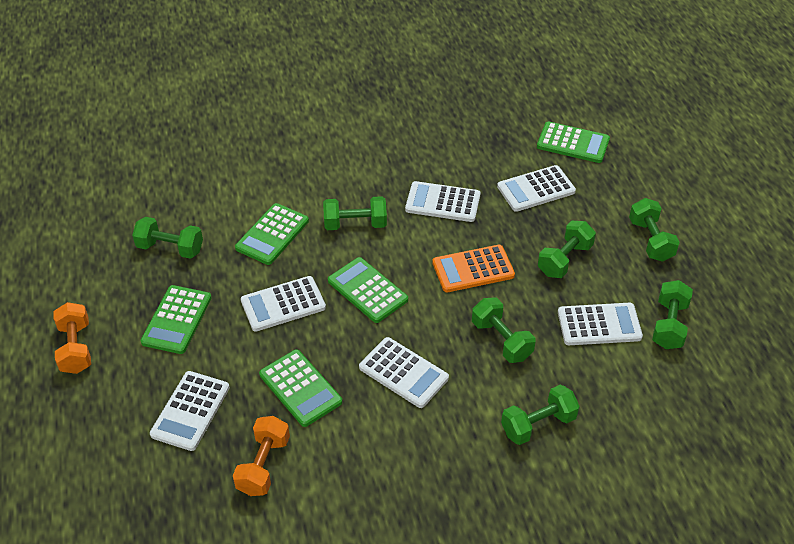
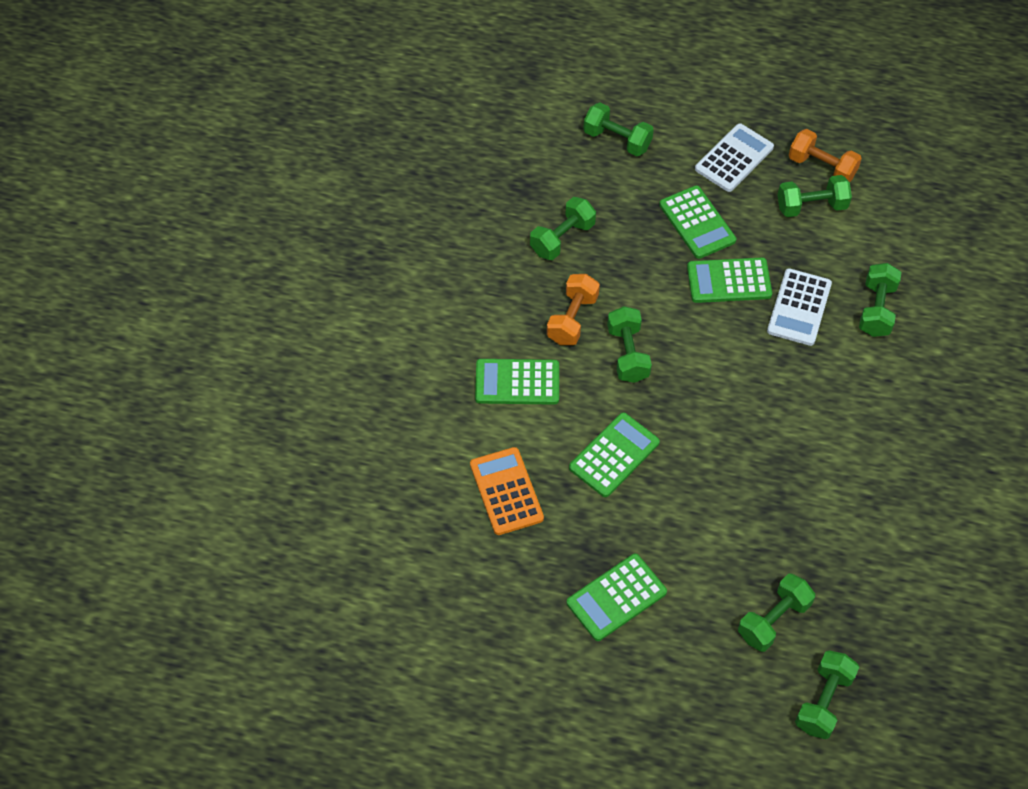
white calculator: [150,371,230,451] [241,276,326,332] [359,337,449,408] [405,181,481,222] [497,165,576,212] [558,303,643,345] = 6 -> [695,123,774,192] [767,269,832,346] = 2

